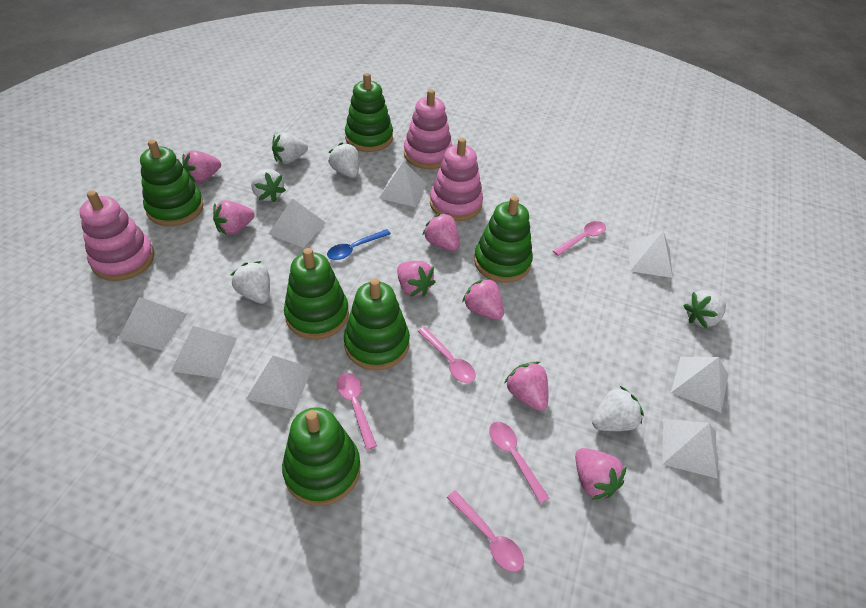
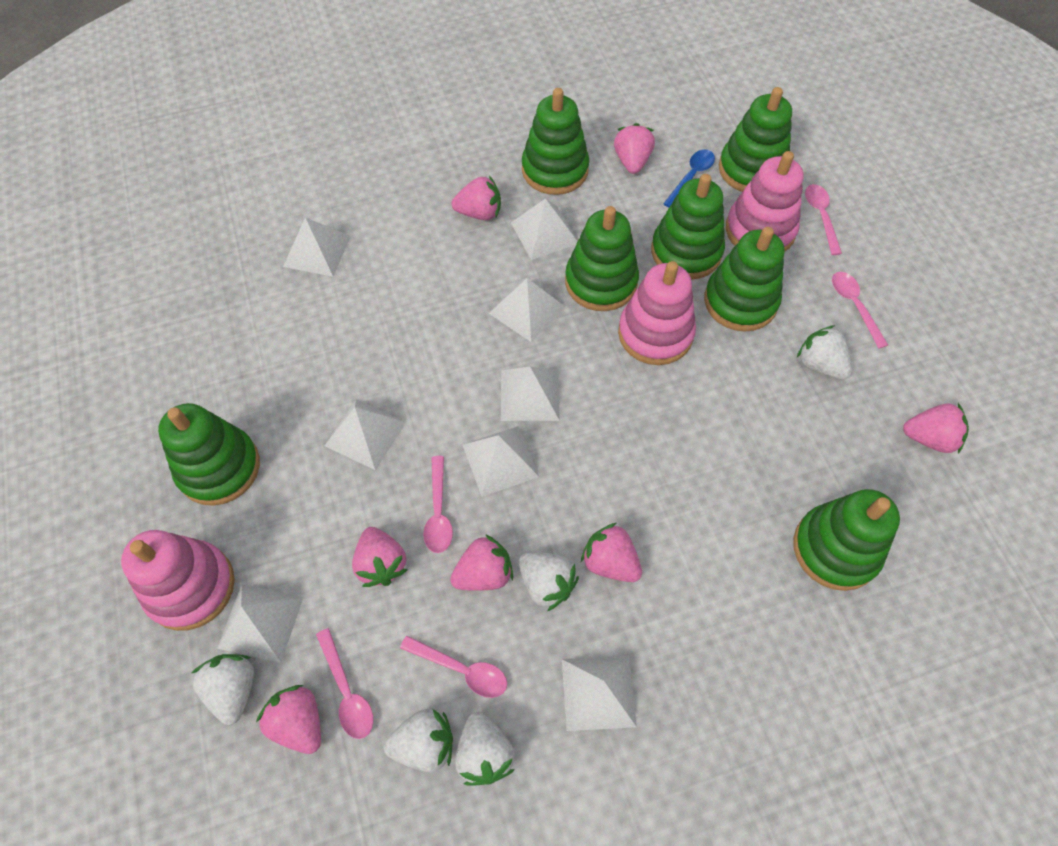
green stacking toy: [140,139,204,226] [282,407,360,506] [284,248,349,340] [344,278,410,370] [345,73,393,152] [474,196,533,283] = 6 -> [158,403,260,506] [522,88,589,195] [565,206,639,311] [651,174,725,280] [704,227,785,332] [719,87,792,192] [793,489,900,591] = 7
white strawberry: [231,261,270,304] [251,169,286,202] [272,132,308,164] [328,142,359,178] [592,386,644,431] [683,290,726,328] = 6 -> [192,654,254,725] [384,709,453,772] [455,712,515,786] [519,552,579,611] [797,325,852,380] = 5

